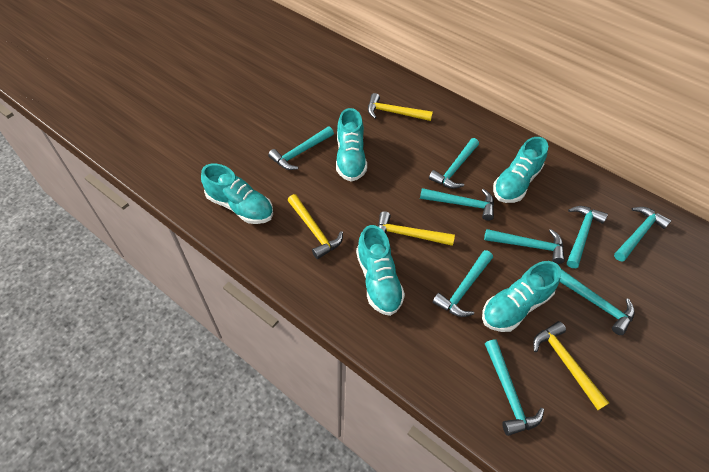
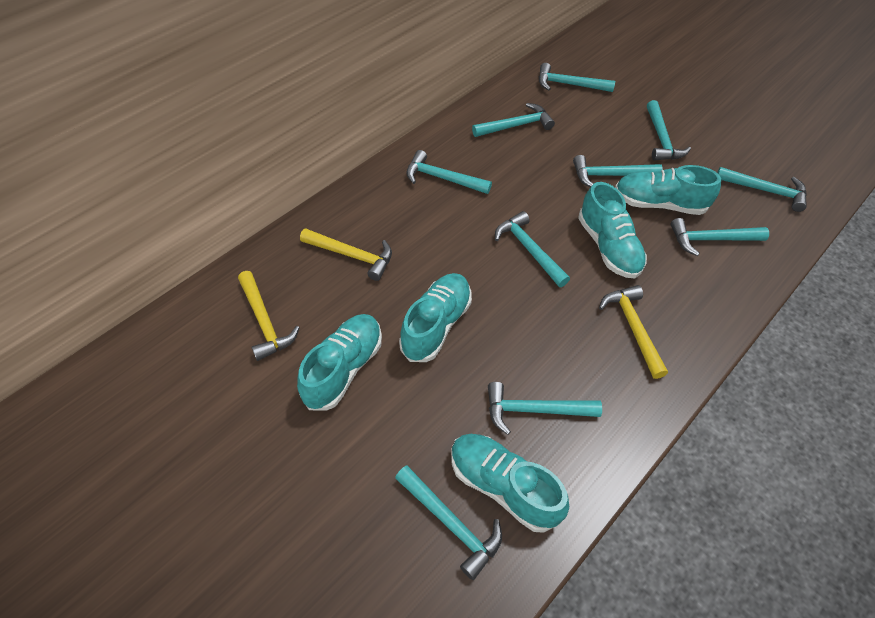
turquoise hammer: [268,126,334,170] [420,188,494,221] [429,138,479,189] [432,250,493,317] [484,229,565,264] [485,339,544,436] [560,269,635,335] [567,206,608,268] [614,207,672,262] = 9 -> [395,465,502,580] [406,150,492,194] [472,103,555,137] [488,382,602,435] [495,211,570,287] [539,63,615,92] [573,155,663,187] [647,100,691,161] [670,218,769,256] [717,167,807,212] = 10
yellow hammer: [287,194,343,259] [368,93,433,121] [378,211,455,246] [533,321,609,410] = 4 -> [238,271,300,361] [300,228,392,281] [599,285,668,379] = 3

